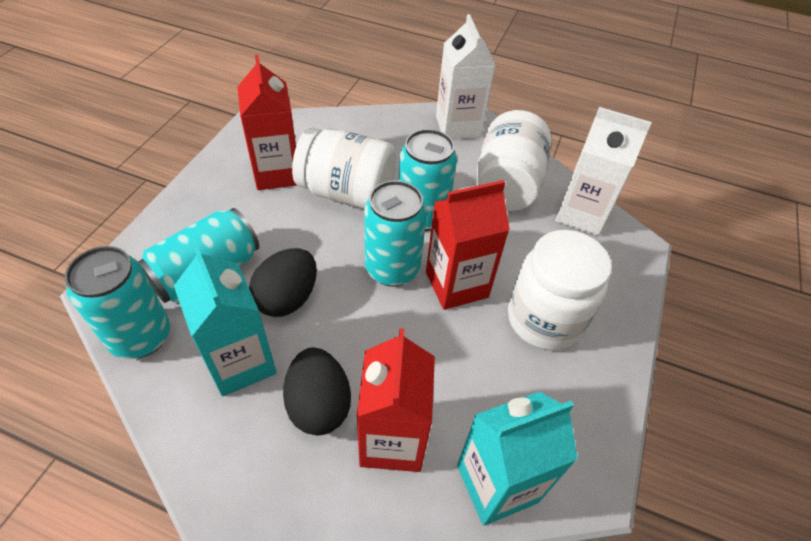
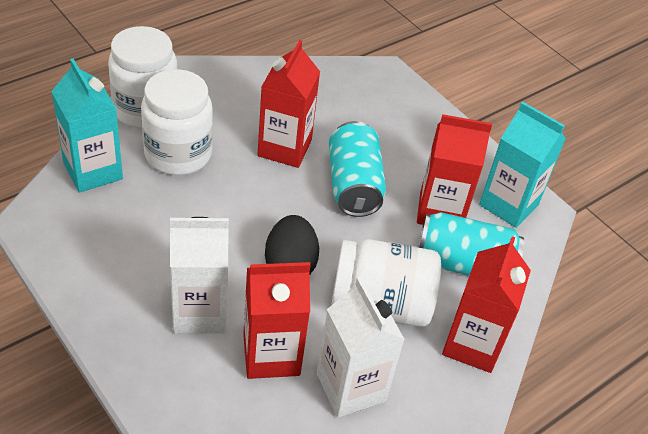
black egg: [249,248,317,317] [283,347,351,435] = 2 -> [265,215,319,274] = 1
red carton: [237,55,297,190] [357,328,435,472] [426,180,510,310] = 3 -> [243,262,311,379] [257,40,320,168] [417,114,492,225] [442,236,531,373] = 4
turquoise can: [65,246,170,359] [138,208,259,303] [364,180,427,286] [399,129,457,231] = 4 -> [329,121,386,217] [418,212,524,275] = 2

